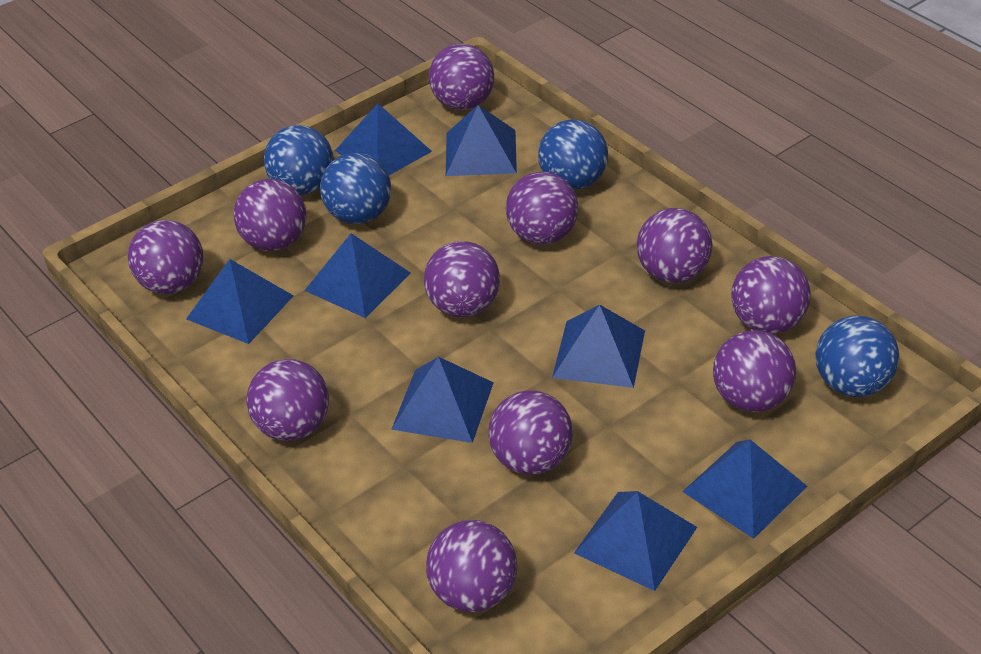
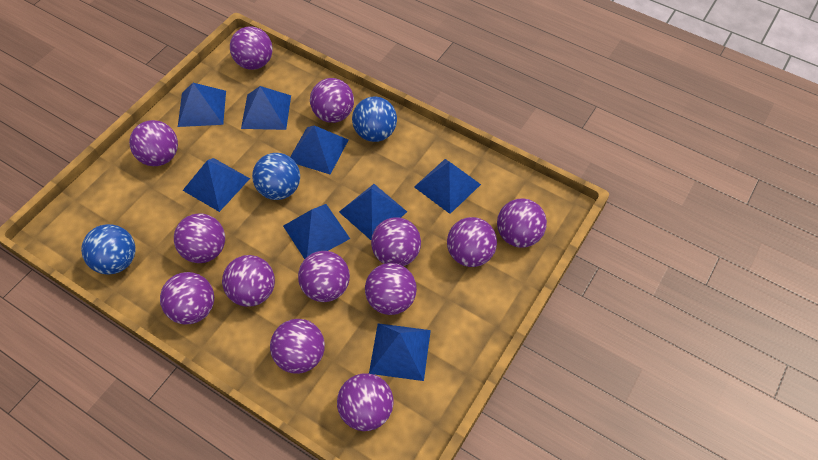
blue ball: [264,125,334,195] [320,153,391,224] [538,120,608,190] [815,316,899,397] = 4 -> [81,224,136,275] [252,153,300,200] [352,97,397,142] = 3
purple ball: [128,220,203,294] [233,179,306,251] [247,359,329,441] [424,241,500,317] [426,520,517,612] [429,44,494,110] [488,390,573,475] [505,172,578,245] [637,208,712,283] [713,330,796,412] [731,256,811,334] = 11 -> [129,120,178,166] [160,272,214,324] [174,213,225,263] [222,255,275,307] [230,27,273,70] [270,319,325,374] [298,251,350,302] [310,78,354,123] [337,373,394,431] [365,263,417,315] [371,217,421,266] [447,217,497,267] [497,198,547,248] = 13

